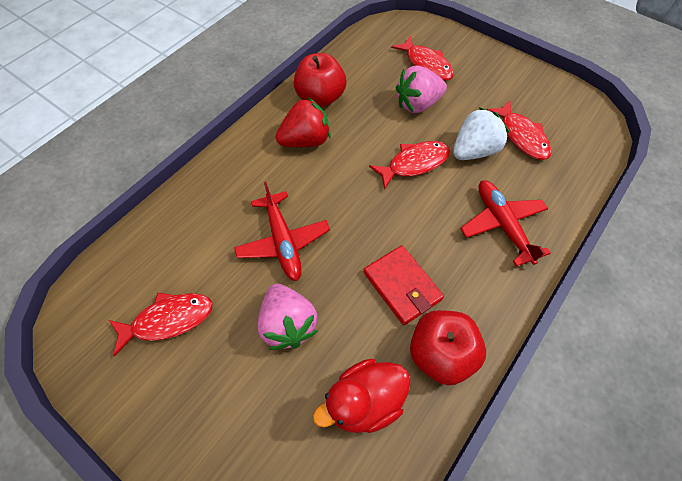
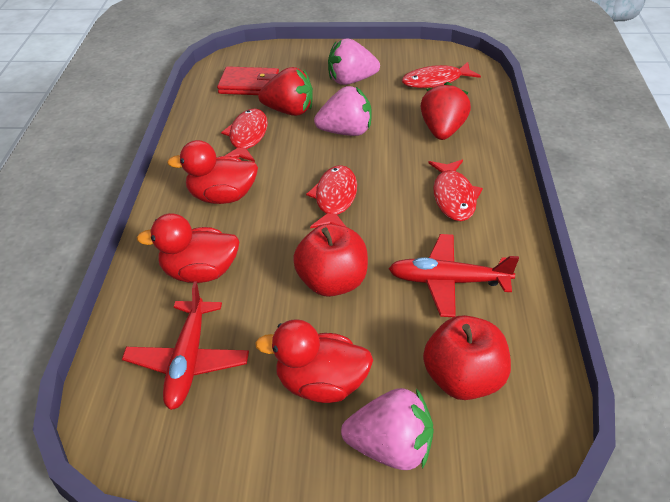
pink strawberry: [257,284,318,350] [396,66,447,113] = 2 -> [314,86,372,136] [328,38,380,85] [341,388,434,470] = 3
red duck: [313,359,411,433] = 1 -> [137,213,239,283] [167,140,258,204] [255,319,373,403] = 3
red strawberry: [276,97,331,147] = 1 -> [258,67,313,116] [421,82,471,140] = 2
white strawberry: [453,107,509,160] = 1 -> none = 0

